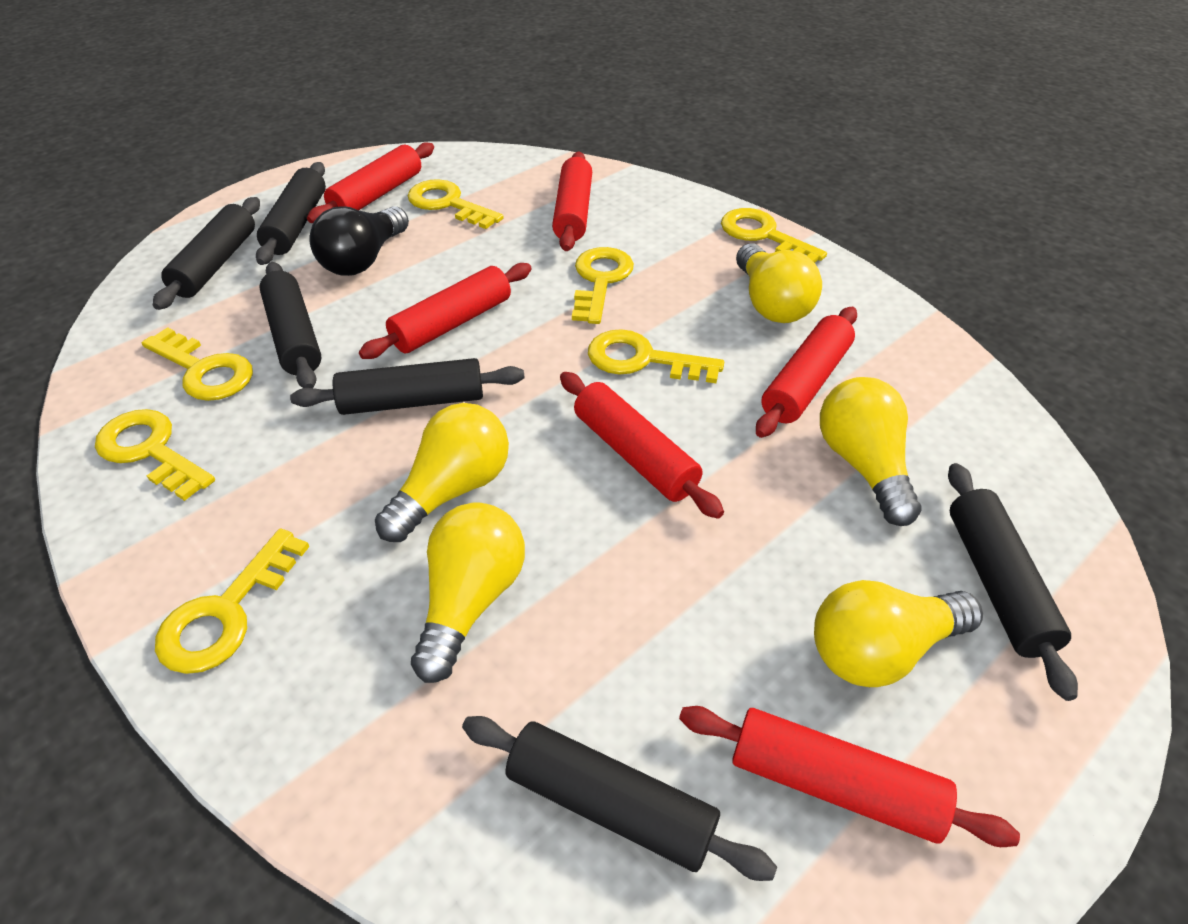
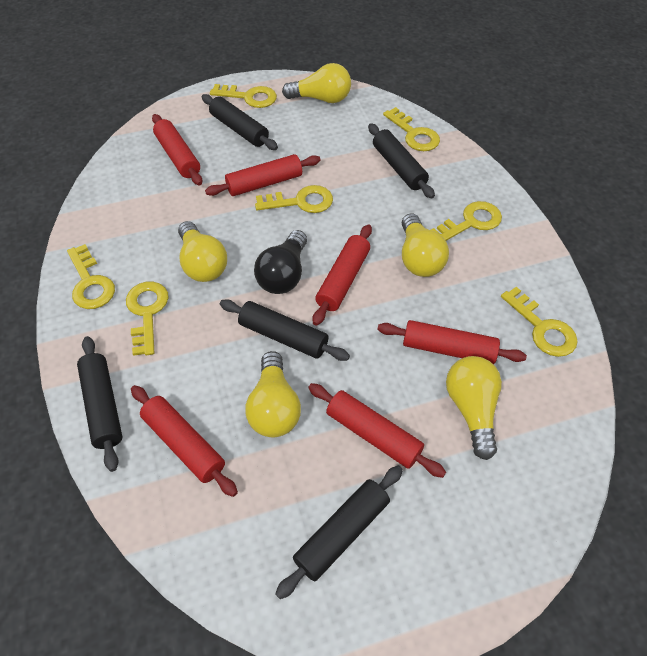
black rolling pin: [153,197,260,310] [256,162,326,265] [259,262,322,388] [290,358,525,415] [462,716,777,881] [948,463,1078,701] = 6 -> [77,336,123,472] [202,94,278,150] [220,299,350,361] [275,465,403,599] [368,123,435,199] = 5

